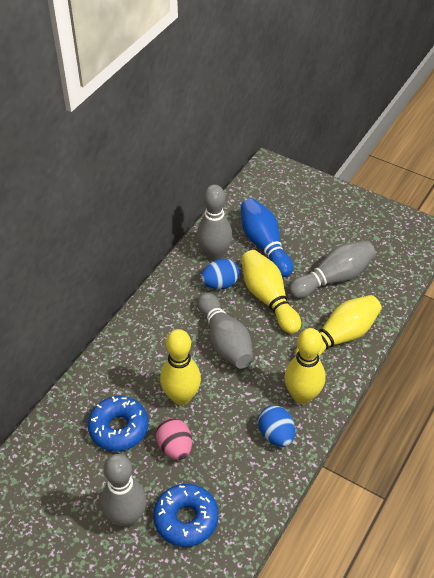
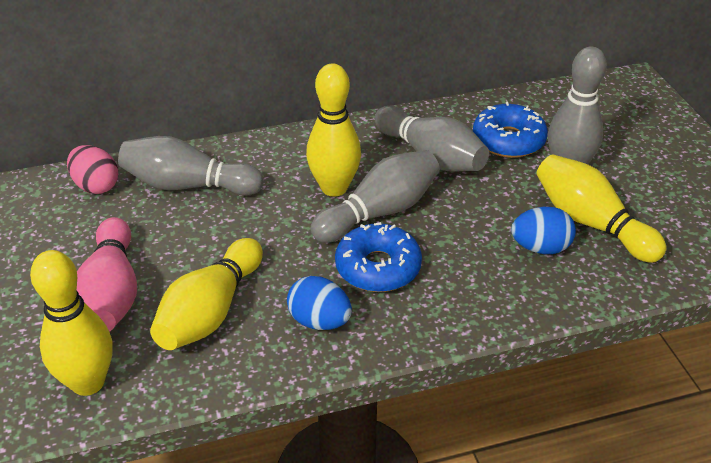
blue bowling pin: [241,198,293,277] = 1 -> none = 0
pink bowling pin: none = 0 -> [77,217,137,332] = 1

